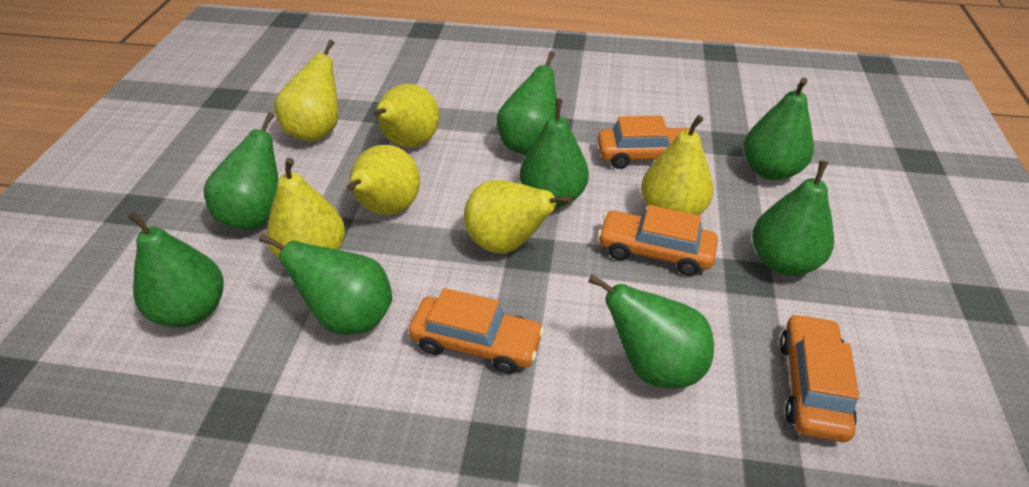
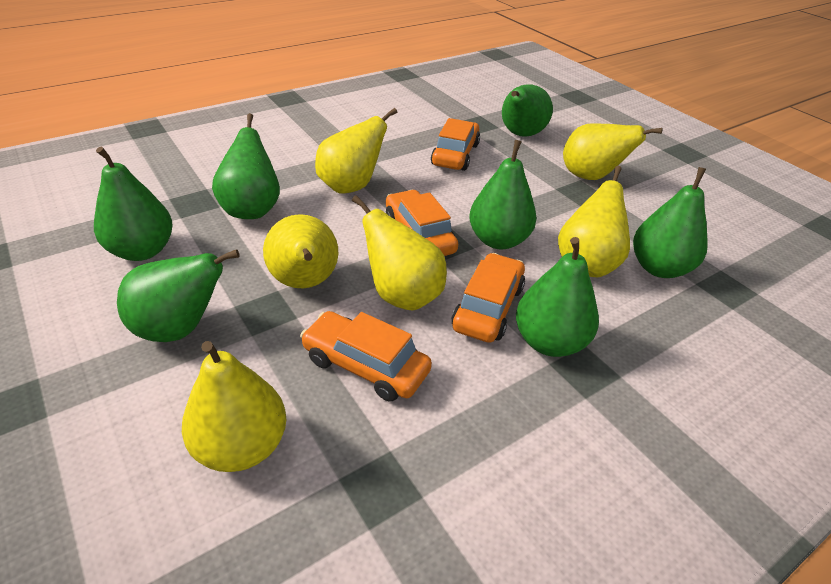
green pear: [128,211,224,327] [204,112,278,230] [259,234,392,335] [497,51,557,155] [520,98,589,208] [588,275,714,389] [744,78,814,180] [752,160,834,275] = 8 -> [94,147,173,261] [117,249,240,342] [212,113,280,219] [469,140,537,249] [502,84,553,137] [516,237,599,357] [633,167,708,278] = 7

